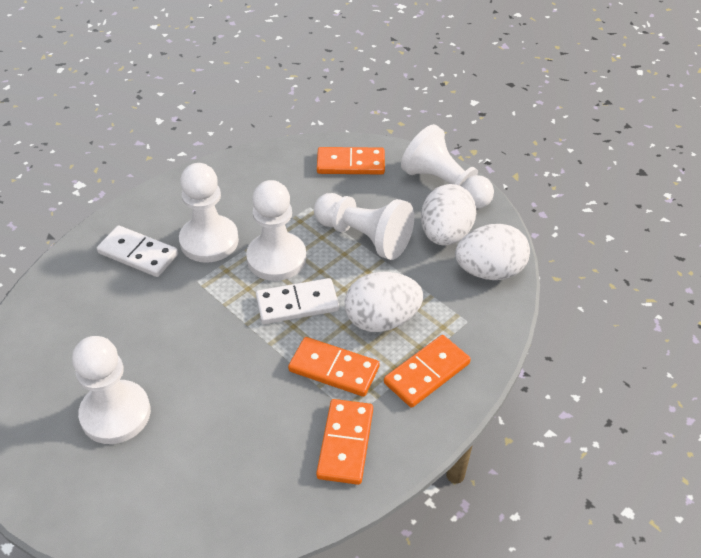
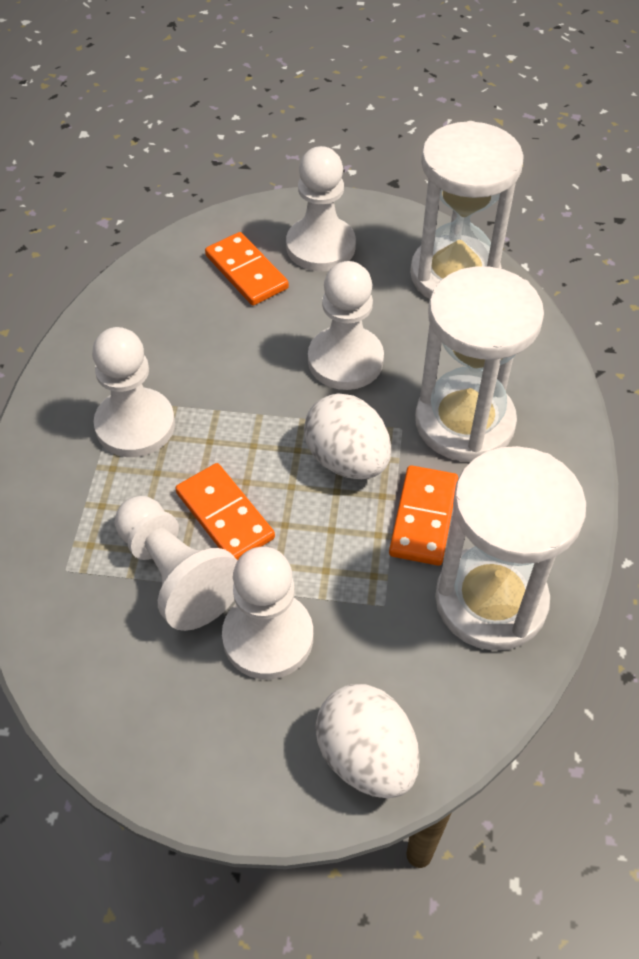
orange domino: [288,337,380,397] [316,399,373,485] [317,147,385,174] [384,335,471,408] = 4 -> [175,463,275,560] [205,232,289,306] [389,465,458,566] = 3
white domino: [97,225,178,277] [256,278,339,324] = 2 -> none = 0
white egg: [345,272,423,332] [421,184,476,246] [455,224,530,280] = 3 -> [304,394,391,479] [315,684,420,798] = 2
white hourglass: none = 0 -> [410,121,524,299] [415,266,544,461] [435,446,586,651] = 3

